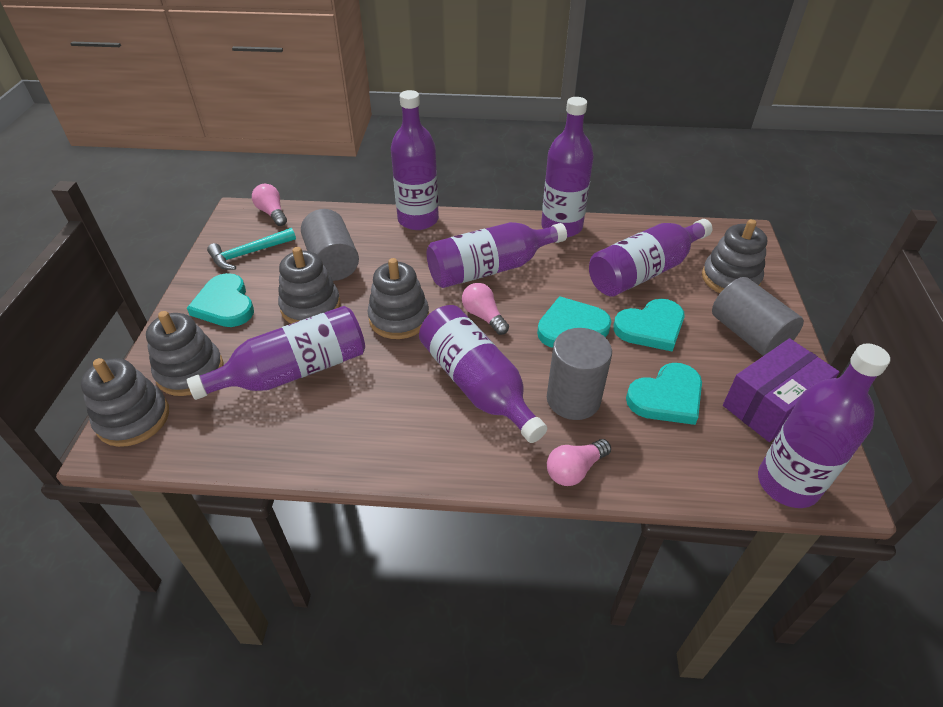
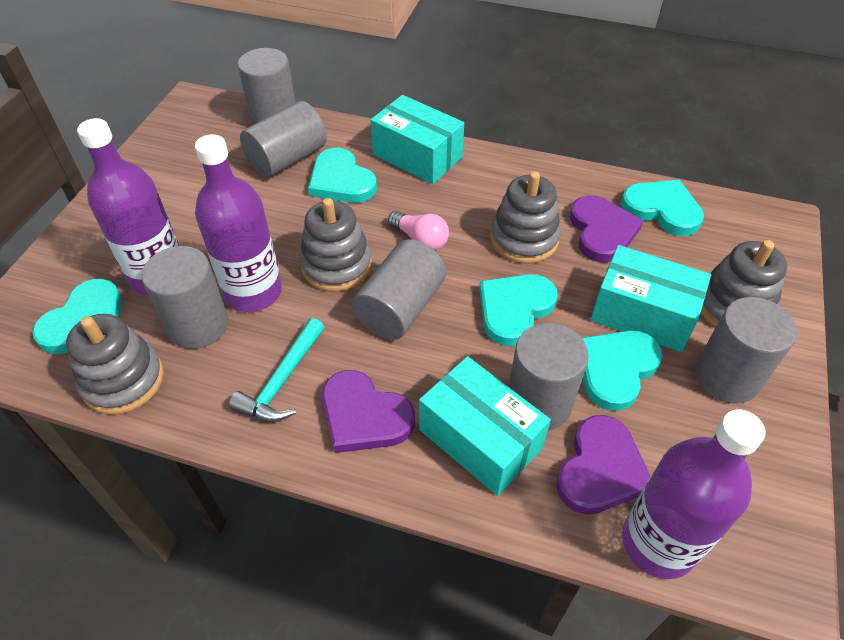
grey cylinder: [301,209,359,281] [547,328,612,420] [712,277,804,356] = 3 -> [142,246,228,349] [238,48,295,125] [240,101,327,177] [352,239,446,340] [508,323,589,430] [695,297,797,404] = 6
grey stacking toy: [81,358,169,447] [146,311,224,396] [278,247,341,324] [368,258,429,339] [702,219,767,293] = 5 -> [66,314,164,414] [299,198,372,292] [490,171,561,264] [701,240,787,327] = 4
pink light bulb: [252,184,287,226] [462,283,509,335] [547,439,611,486] = 3 -> [388,211,449,251] = 1
purple bottle: [187,306,365,400] [391,90,439,230] [419,305,547,443] [427,222,567,288] [541,97,594,237] [589,219,713,297] [758,343,890,508] = 7 -> [77,118,179,295] [195,134,282,312] [622,409,765,579] = 3
purple box: [723,338,839,442] = 1 -> none = 0
purple heart: none = 0 -> [322,370,415,453] [556,415,651,515] [570,195,643,263] = 3
turquoise box: none = 0 -> [371,95,464,184] [419,356,551,496] [591,245,711,352] = 3
turquoise heart: [187,273,254,327] [537,296,611,348] [613,299,685,352] [626,363,702,425] = 4 -> [32,279,122,354] [308,148,377,203] [479,274,558,346] [582,330,663,411] [621,180,704,236] = 5

